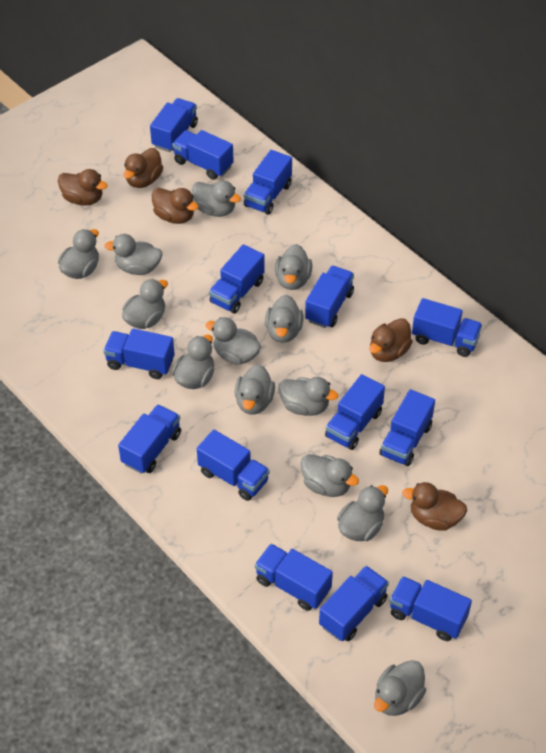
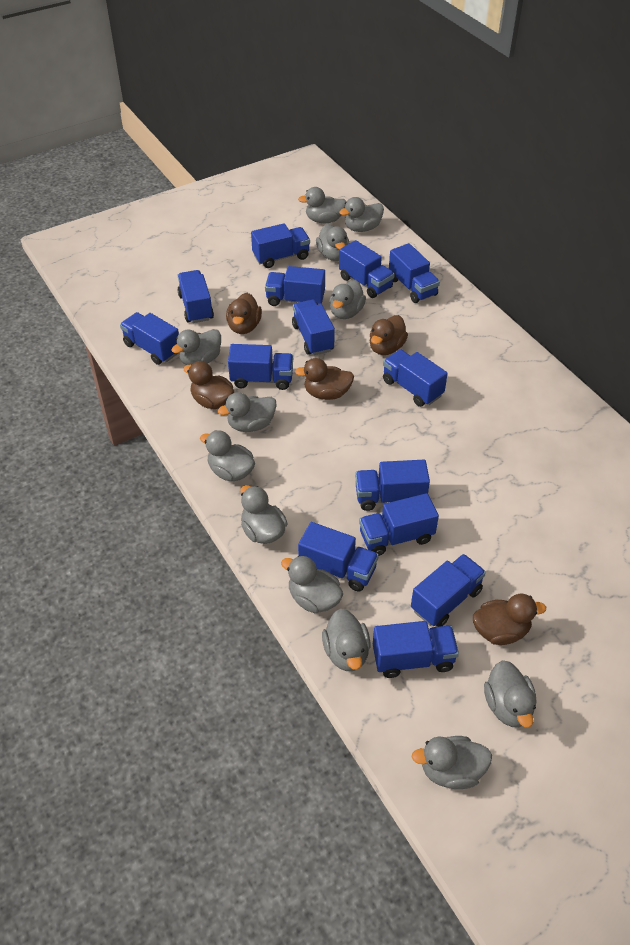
grey duck: [58,229,99,279] [104,234,163,275] [122,279,168,329] [172,335,214,389] [192,181,241,217] [205,317,261,365] [235,364,275,415] [265,295,303,343] [275,244,312,290] [278,377,338,416] [301,454,359,497] [337,485,388,541] [374,660,426,716] = 13 -> [171,329,221,365] [200,430,255,481] [218,392,277,432] [240,485,288,544] [281,555,343,613] [298,187,347,223] [316,224,349,261] [322,609,371,671] [329,280,366,319] [339,197,384,232] [412,736,492,789] [484,660,537,728] = 12

